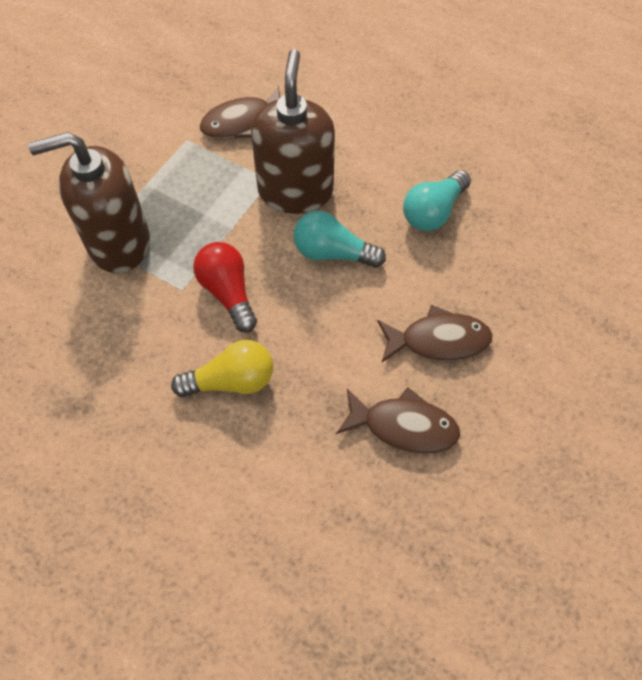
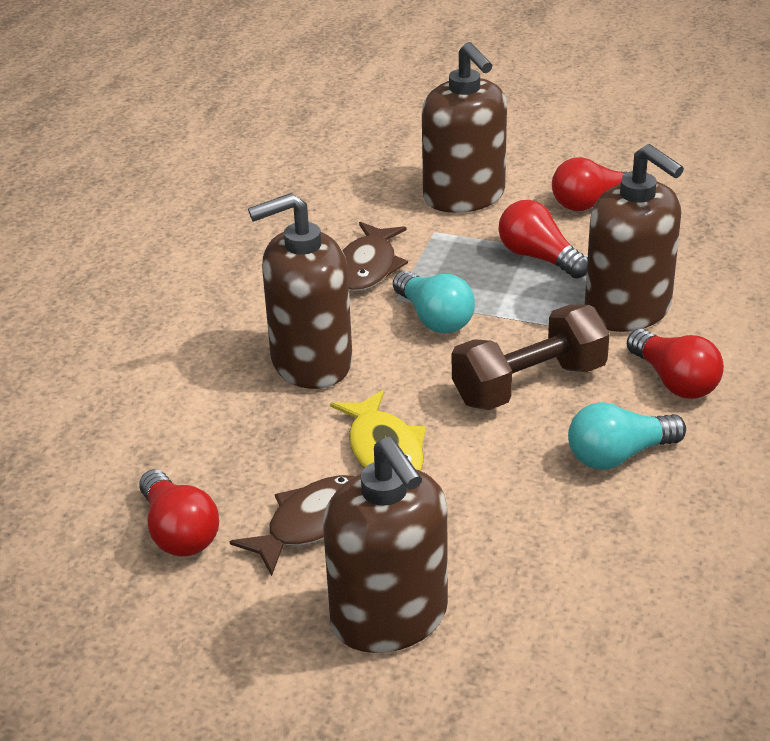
brown dumbbell: none = 0 -> [452,304,610,410] = 1
brown fish: [199,86,280,138] [336,387,460,454] [377,305,493,362] = 3 -> [230,475,355,576] [342,222,408,291] = 2
brown soap dispenser: [28,132,150,273] [251,49,335,214] = 2 -> [248,193,353,389] [323,437,448,653] [422,42,507,213] [585,144,684,332] = 4
red light bulb: [193,242,257,333] = 1 -> [139,470,219,557] [499,200,588,279] [552,157,632,211] [627,329,724,399] = 4
yellow fish: none = 0 -> [330,390,426,471] = 1
yellow light bulb: [171,340,273,397] = 1 -> none = 0

